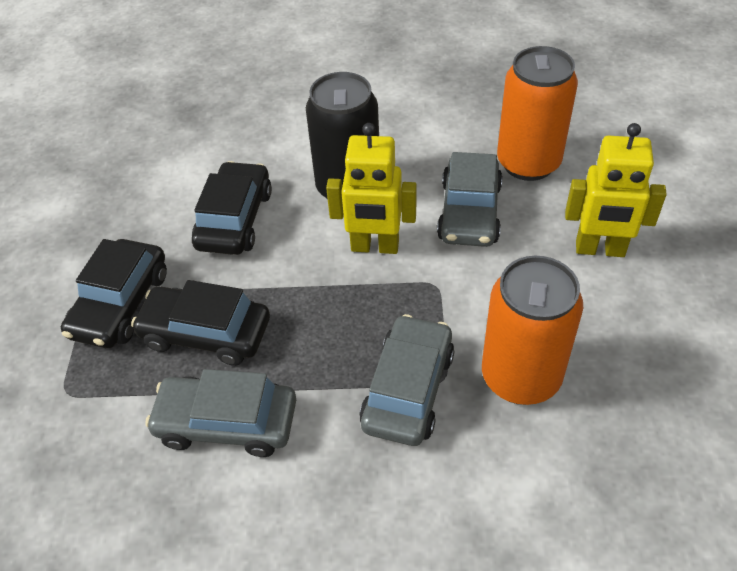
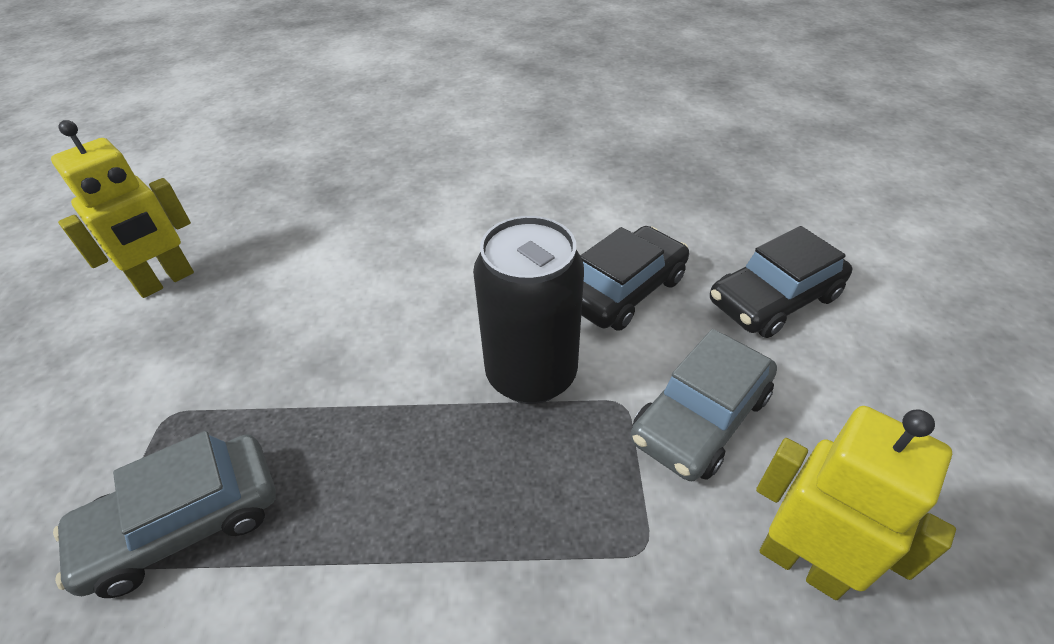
black car: [61,239,167,348] [131,280,270,366] [192,161,272,255] = 3 -> [580,226,689,331] [710,226,852,338] = 2
grey car: [145,369,296,457] [359,314,454,446] [437,152,503,247] = 3 -> [53,431,276,598] [630,329,777,481] = 2
orange can: [482,256,583,405] [497,46,578,181] = 2 -> none = 0

